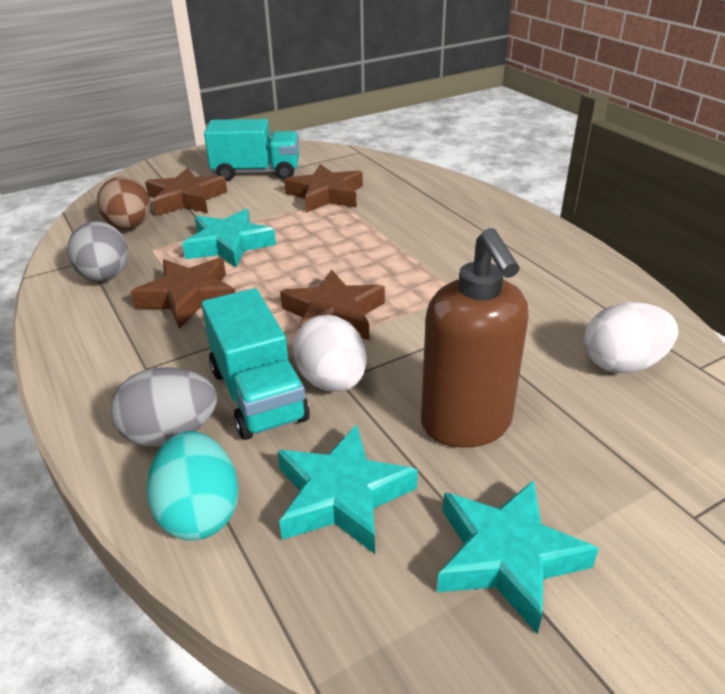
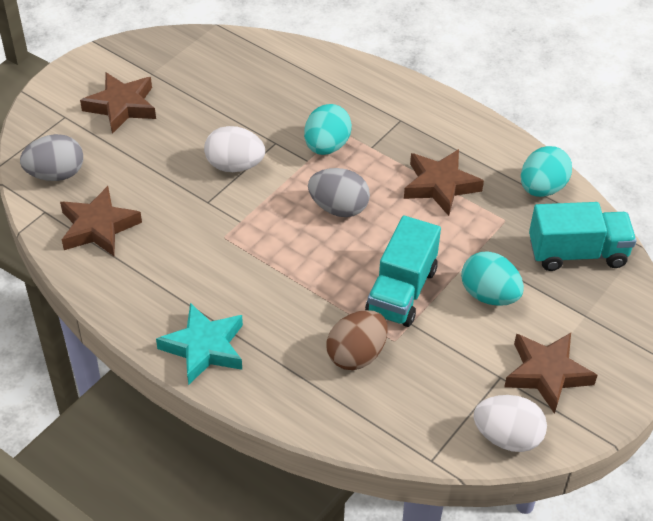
brown soap dispenser: [421,228,529,447] = 1 -> none = 0
turquoise egg: [146,431,239,541] = 1 -> [304,104,352,155] [461,252,524,306] [521,146,572,197] = 3
turquoise star: [182,209,276,268] [277,425,418,554] [437,480,599,634] = 3 -> [156,303,243,385] = 1

